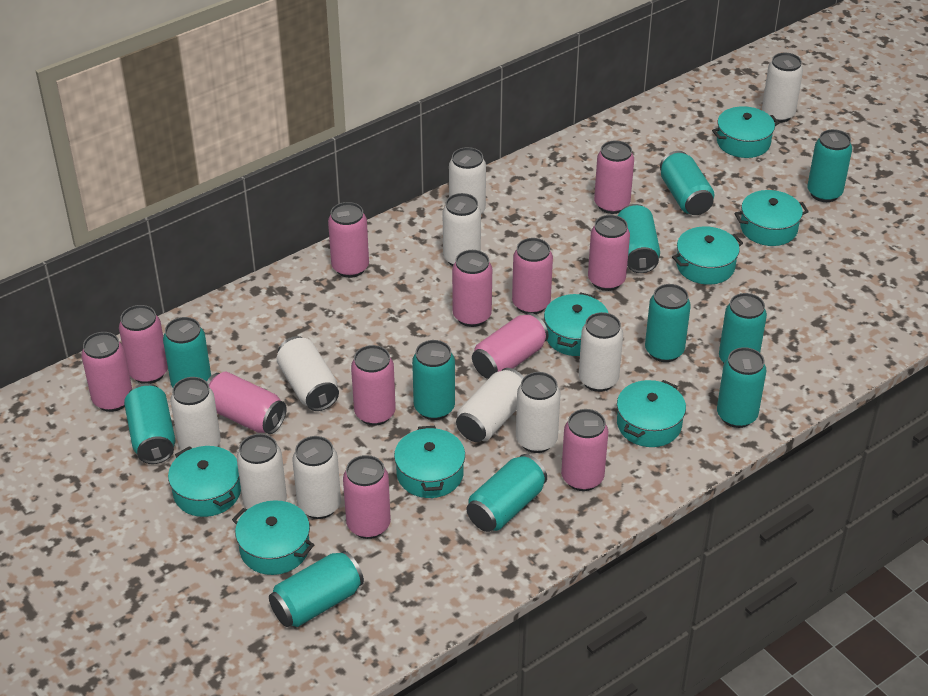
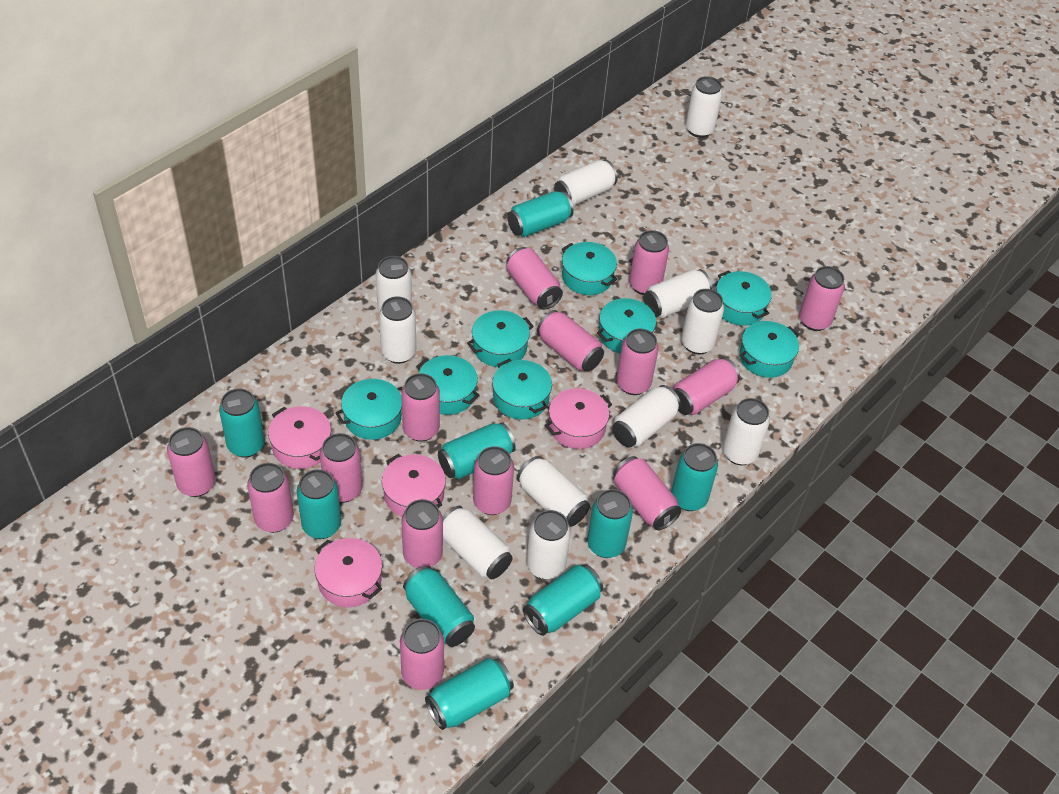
pink can: [81,332,132,412] [119,305,168,384] [207,372,287,434] [328,202,369,278] [343,455,391,539] [351,345,396,426] [452,250,492,327] [472,313,548,379] [512,238,553,314] [561,409,608,491] [588,215,630,291] [594,140,634,214] = 12 -> [167,427,216,497] [247,463,294,533] [320,433,363,503] [400,619,444,690] [401,373,440,442] [401,499,443,568] [473,446,514,515] [507,247,563,310] [537,310,604,372] [613,456,681,530] [616,328,659,395] [629,230,669,295] [673,357,740,415] [799,266,845,331] = 14
pink pot: none = 0 -> [268,406,331,469] [315,538,382,607] [382,454,446,517] [545,388,612,449] = 4
turquoise can: [124,383,175,464] [163,317,211,387] [269,551,364,627] [412,340,455,420] [466,454,547,532] [617,204,660,273] [645,284,691,362] [660,151,714,215] [717,347,766,428] [719,293,767,363] [807,129,852,202] = 11 -> [219,388,265,458] [297,469,341,539] [403,566,475,647] [425,658,514,730] [438,422,516,479] [507,191,574,237] [523,564,603,636] [587,489,633,558] [671,443,718,511] = 9
white can: [170,377,221,450] [237,434,287,509] [276,336,339,411] [293,436,341,519] [443,193,481,266] [449,147,486,214] [456,368,524,442] [516,372,561,453] [579,312,623,392] [762,53,803,123] = 10 -> [376,256,412,312] [379,296,416,364] [443,506,513,579] [517,456,590,527] [527,510,571,579] [554,160,618,206] [612,385,681,447] [644,269,712,318] [681,289,724,355] [686,76,723,138] [723,398,770,465] = 11

